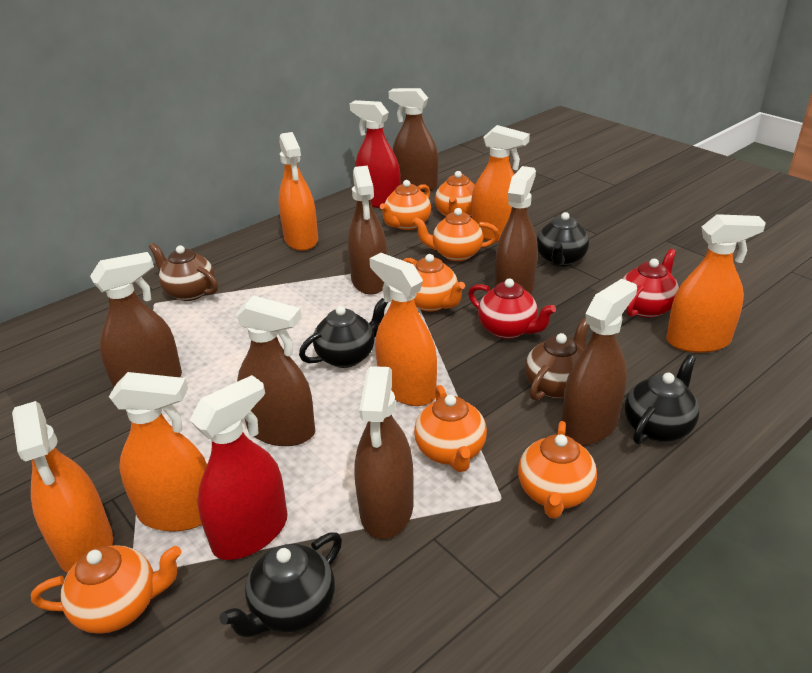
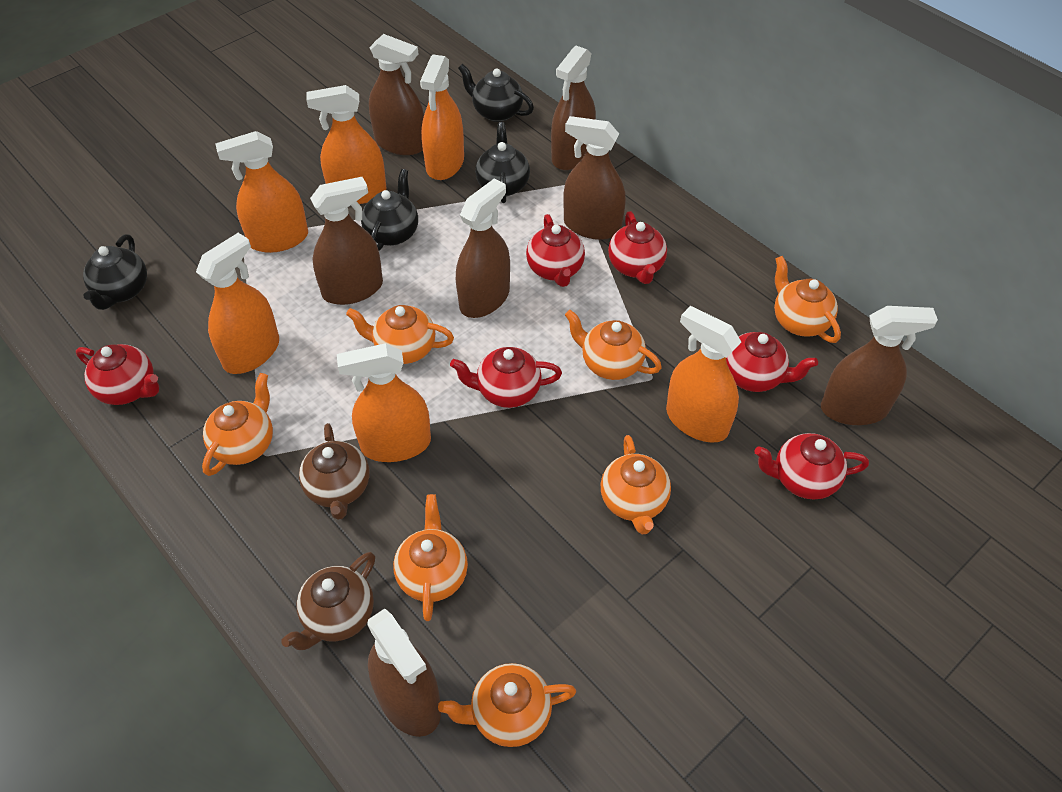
red spray bottle: [190,375,288,560] [349,100,401,208] = 2 -> none = 0
red teapot: [468,278,556,339] [623,249,679,318] = 2 -> [76,344,159,405] [450,347,562,408] [526,214,585,287] [608,211,667,284] [726,332,818,392] [754,433,869,499] = 6

